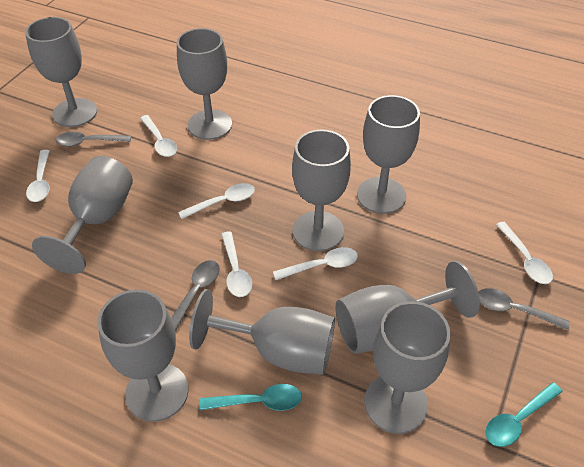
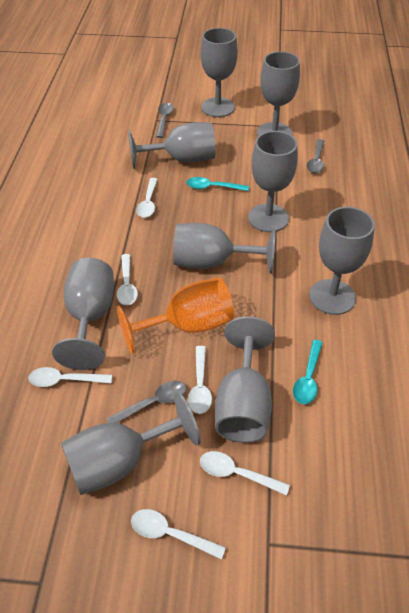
orange goblet: none = 0 -> [117,278,234,354] = 1

